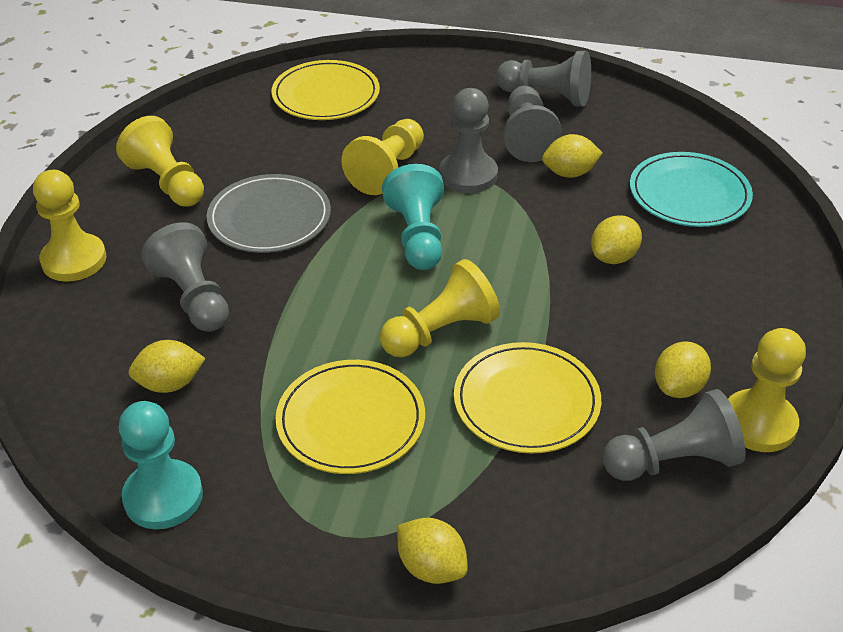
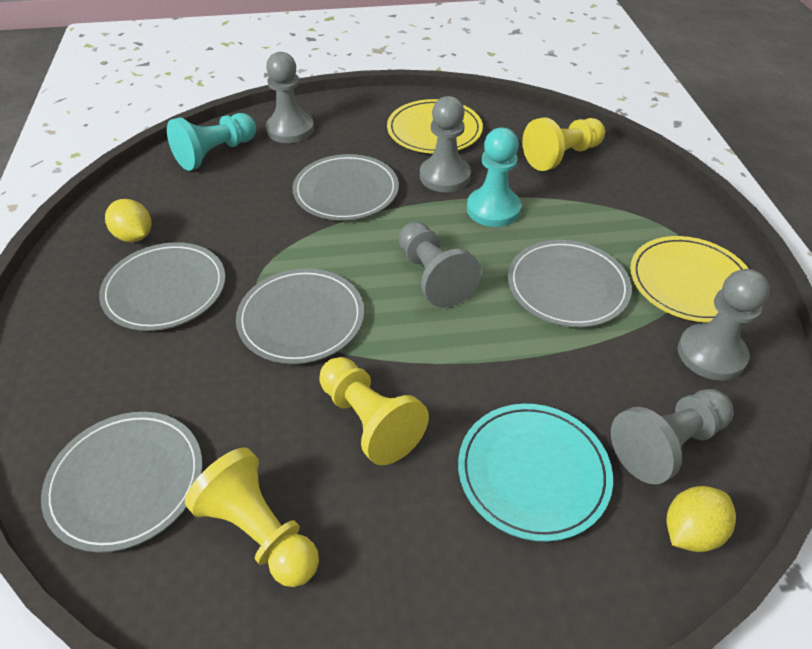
grey plate: [207,174,331,253] = 1 -> [41,412,202,552] [99,242,225,331] [236,268,364,364] [293,154,399,221] [508,240,632,327] = 5
yellow lemon: [128,340,206,393] [397,518,468,584] [542,134,603,178] [591,215,642,264] [655,341,711,398] = 5 -> [105,199,151,242] [667,486,736,552] = 2
yellow pawn: [33,170,106,282] [116,116,204,206] [342,119,424,195] [380,259,500,357] [728,328,806,452] = 5 -> [185,447,319,587] [319,357,429,465] [522,118,605,171] = 3
yellow plate: [272,60,380,120] [276,360,425,474] [454,342,601,454] = 3 -> [387,99,483,154] [630,236,749,323] = 2

